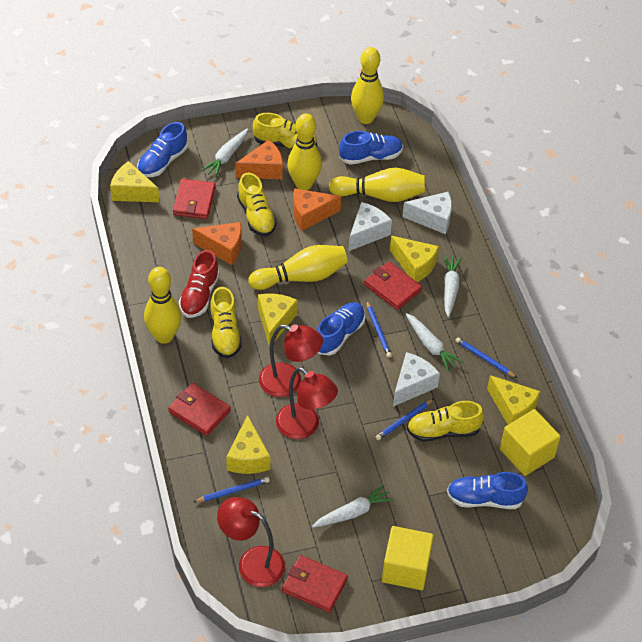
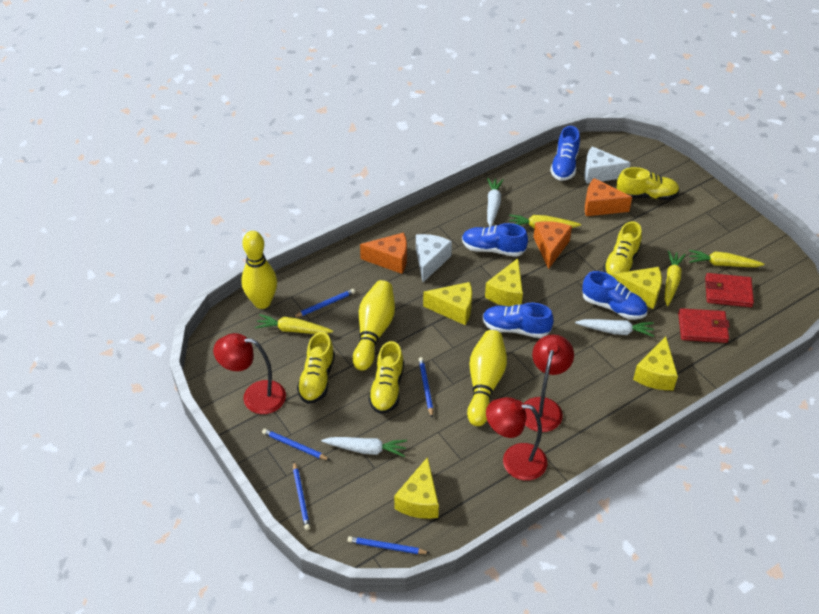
blue pencil: [194,477,270,502] [366,300,392,358] [376,399,433,440] [455,337,517,378] = 4 -> [262,429,330,460] [292,289,355,318] [293,462,310,530] [348,536,429,554] [419,357,433,418] = 5
red shoe: [179,250,220,318] = 1 -> none = 0
red wallet: [168,383,231,436] [173,179,216,219] [282,555,348,613] [364,261,422,310] = 4 -> [678,308,730,343] [705,273,754,307] = 2
white carrot: [201,128,248,177] [312,484,394,528] [406,313,463,371] [443,255,462,317] = 4 -> [321,437,407,457] [487,178,504,226] [575,319,654,337] = 3
white cheese: [349,202,392,251] [393,352,440,407] [402,192,452,234] = 3 -> [416,234,452,282] [584,146,630,184] = 2
yellow bowling pin: [144,267,182,344] [248,245,348,290] [287,113,322,190] [329,168,425,202] [351,47,384,124] = 5 -> [241,231,277,309] [352,280,395,371] [467,330,507,426] = 3
yellow carrot: none = 0 -> [255,314,333,334] [509,215,581,228] [665,251,686,306] [689,250,765,267] = 4
yellow cube: [382,526,434,590] [500,409,560,476] = 2 -> none = 0

